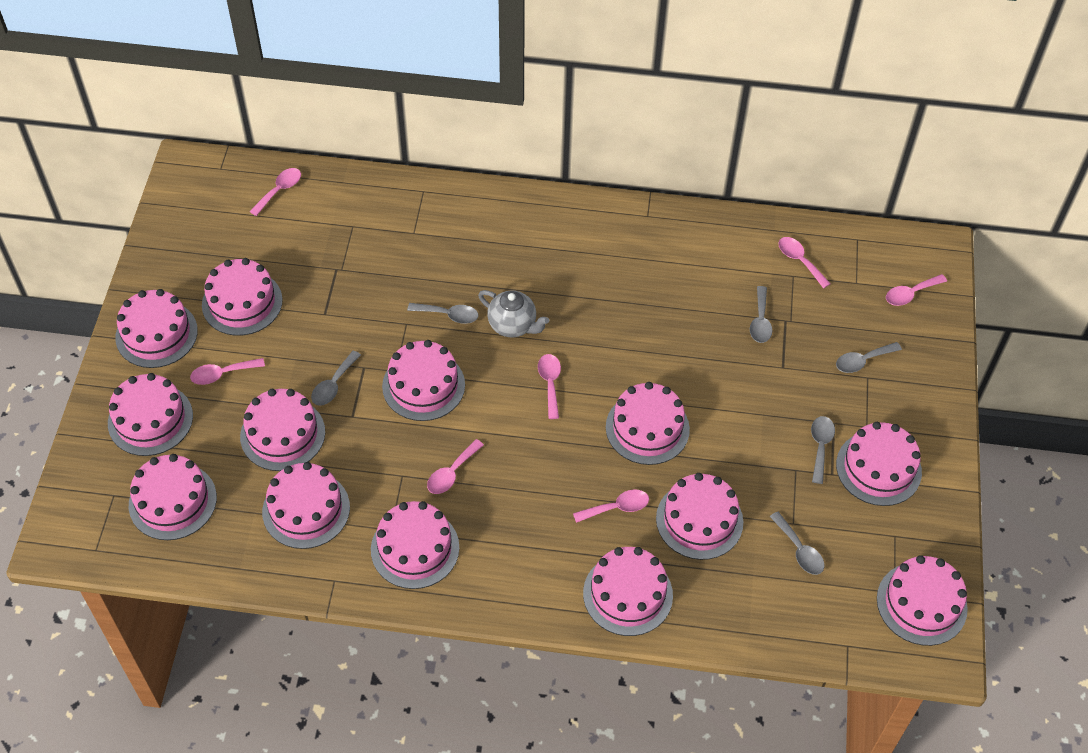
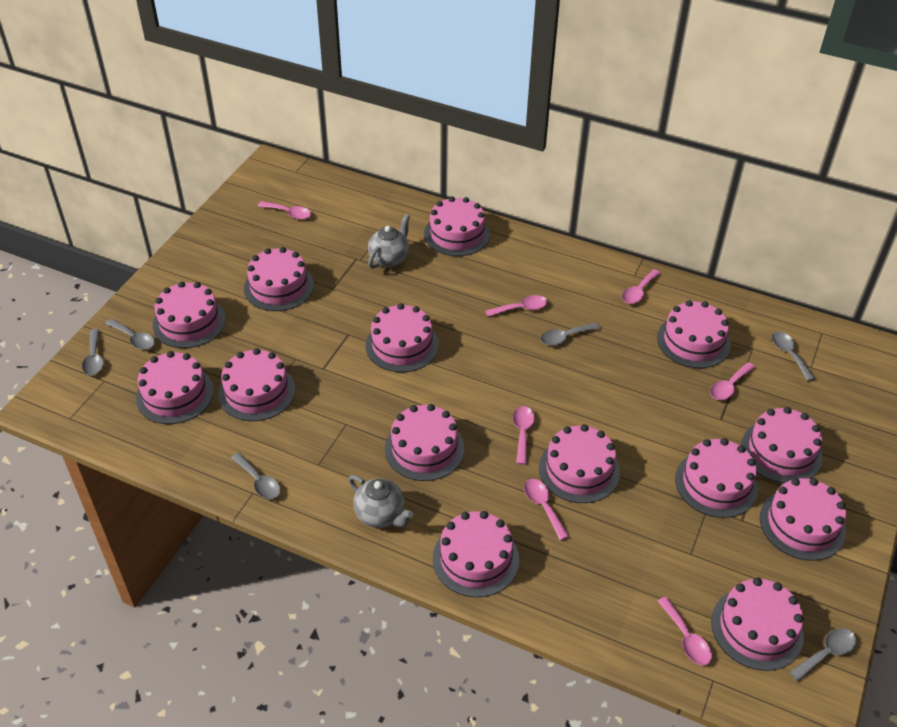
grey teapot: [478,290,549,337] = 1 -> [349,475,414,528] [368,214,410,269] = 2
pink cake: [108,373,193,456] [115,289,198,368] [129,454,217,540] [202,258,283,336] [240,389,325,471] [262,462,350,549] [371,501,459,589] [382,340,465,421] [583,547,673,636] [606,382,690,465] [656,473,743,560] [836,422,922,506] [877,555,968,646] = 13 -> [136,351,214,424] [153,281,226,348] [218,348,295,421] [244,247,314,311] [366,303,439,372] [385,404,464,481] [424,196,490,256] [433,511,519,597] [539,424,620,503] [657,300,731,368] [675,438,758,518] [711,578,804,671] [741,407,823,484] [760,478,846,561] = 14

